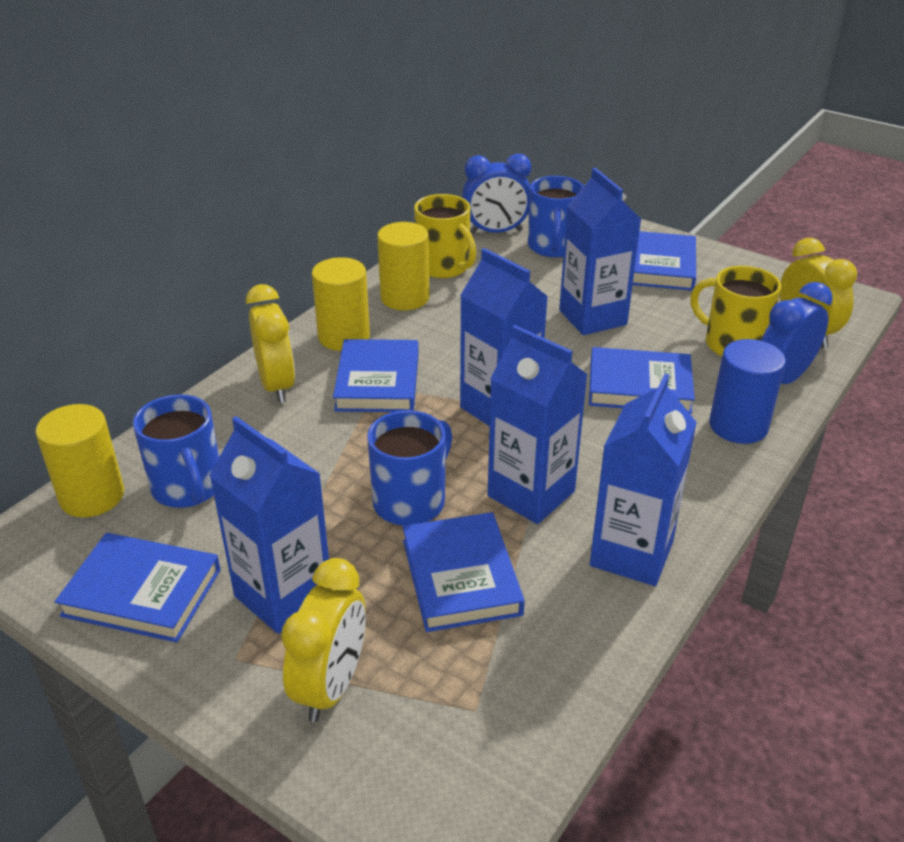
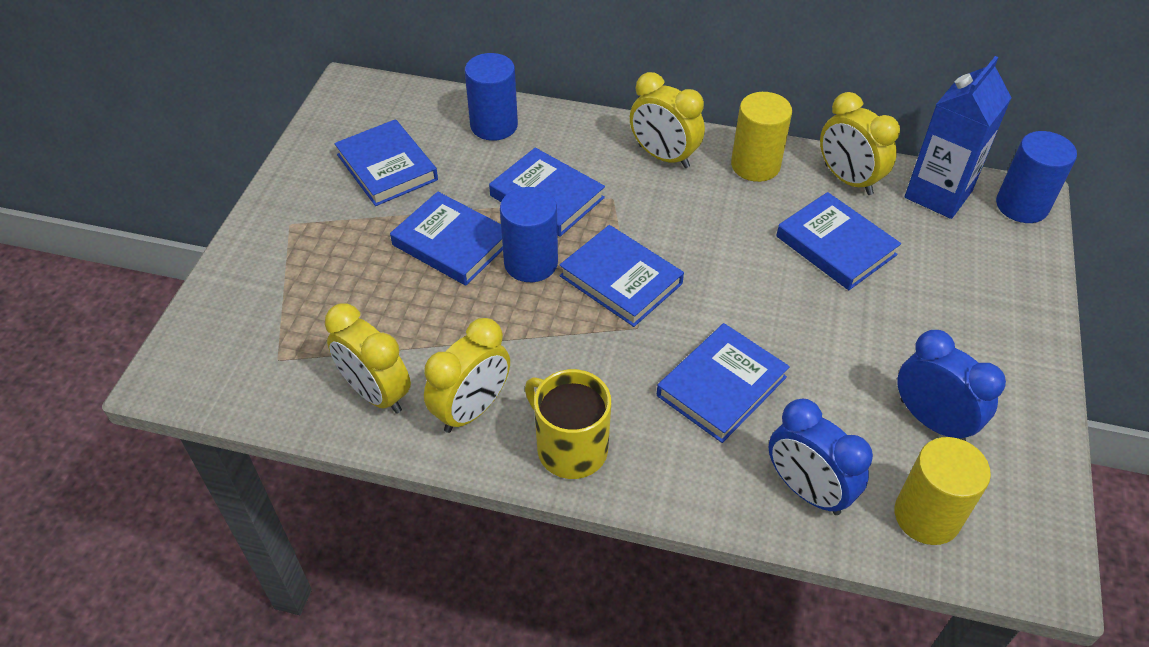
blue book: [55,533,221,642] [333,339,419,412] [403,512,525,632] [589,347,695,414] [633,231,696,291] = 5 -> [334,119,438,206] [390,192,503,286] [489,148,605,237] [559,225,684,327] [657,323,790,443] [776,192,901,290] = 6
blue carton: [209,416,329,634] [460,248,548,426] [488,325,588,524] [559,168,641,335] [590,374,697,586] = 5 -> [905,56,1012,219] = 1
blue cylinder: [709,339,786,444] = 1 -> [465,53,518,141] [500,187,558,282] [996,131,1077,223] = 3
blue mug: [133,394,219,508] [367,410,452,526] [528,176,584,257] = 3 -> none = 0
yellow clock: [246,284,295,403] [281,558,366,722] [780,238,857,348] = 3 -> [325,304,411,414] [424,318,510,433] [630,72,705,168] [820,92,900,195] = 4
yellow cylinder: [36,404,124,517] [312,257,370,351] [377,222,429,310] = 3 -> [731,92,792,182] [894,437,991,545] = 2
yellow mug: [414,194,476,278] [690,266,781,356] = 2 -> [525,369,611,479] = 1

